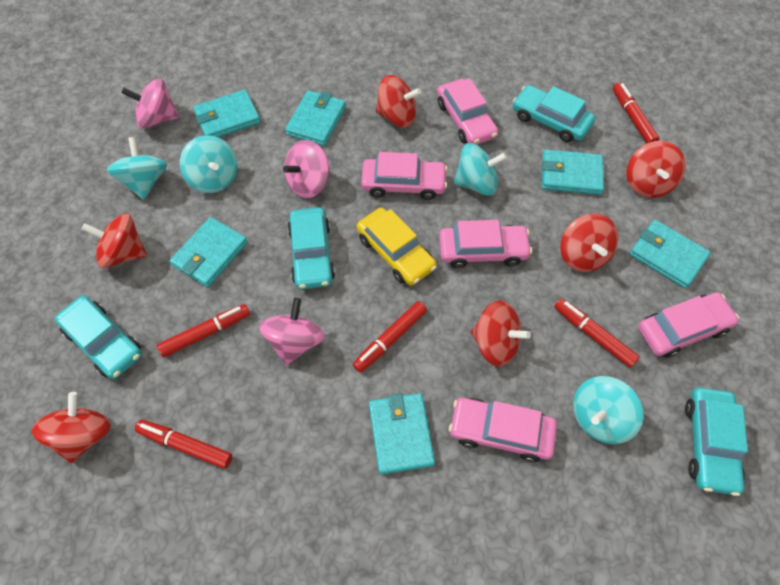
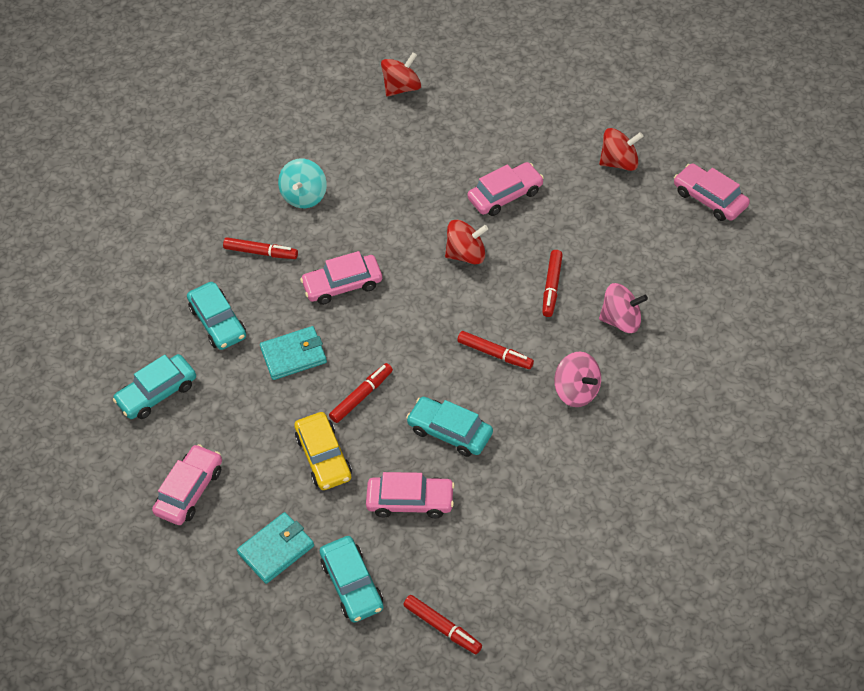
pink spinning top: [121,78,179,129] [259,298,325,365] [283,140,329,198] = 3 -> [554,352,601,407] [599,283,648,333] = 2
red spinning top: [32,392,111,463] [81,214,147,268] [375,75,421,128] [471,301,531,366] [560,214,618,272] [626,141,686,198] = 6 -> [381,52,421,97] [445,220,488,264] [599,128,643,171] = 3
turquoise spinning top: [107,137,167,200] [180,135,238,193] [454,143,507,196] [573,376,643,444] = 4 -> [278,159,327,208] = 1
turquoise wallet: [170,217,248,287] [193,90,260,137] [285,91,346,146] [369,393,435,475] [542,149,604,195] [629,220,711,288] = 6 -> [237,512,314,584] [260,326,327,380] = 2

